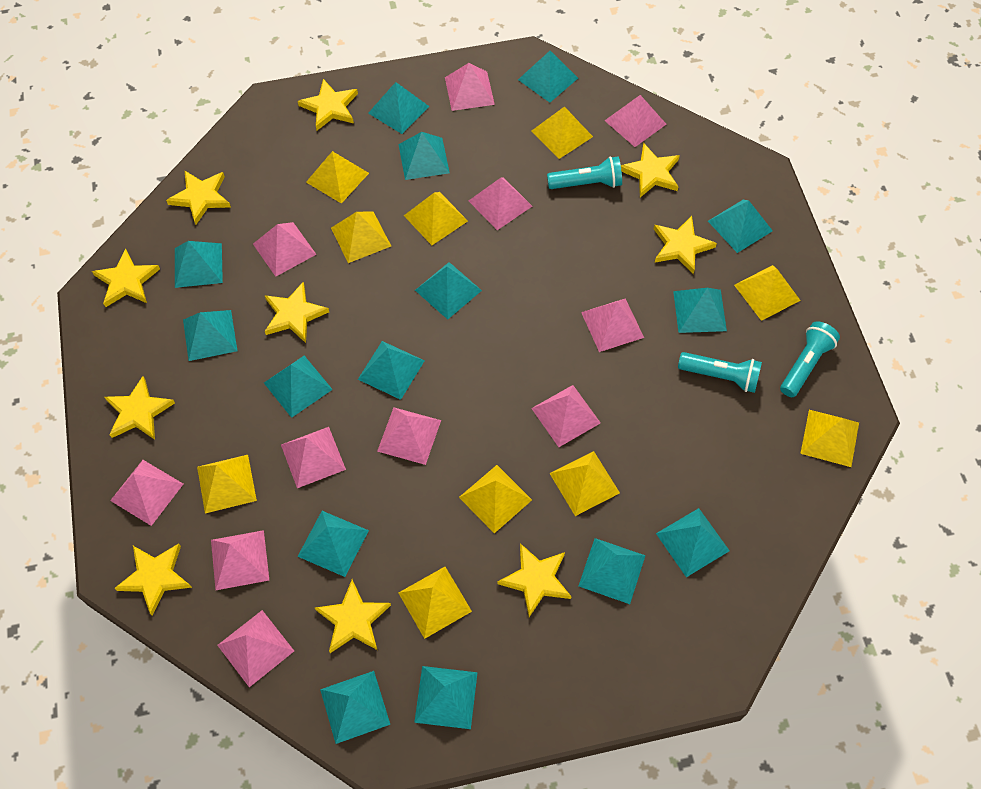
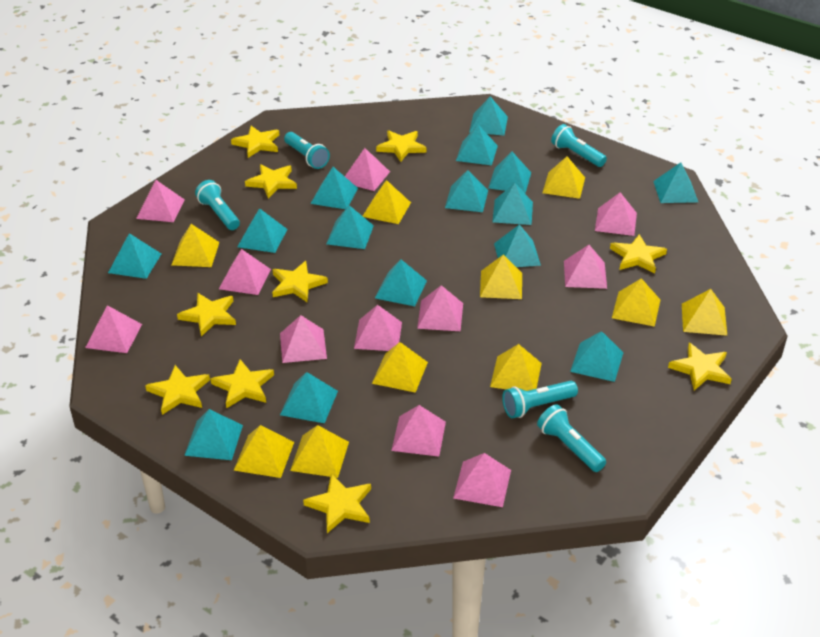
turquoise flashlight: [547,156,622,189] [678,352,762,393] [780,321,840,397] = 3 -> [195,180,240,230] [284,132,330,169] [502,381,578,418] [537,404,606,472] [551,124,607,167] = 5

